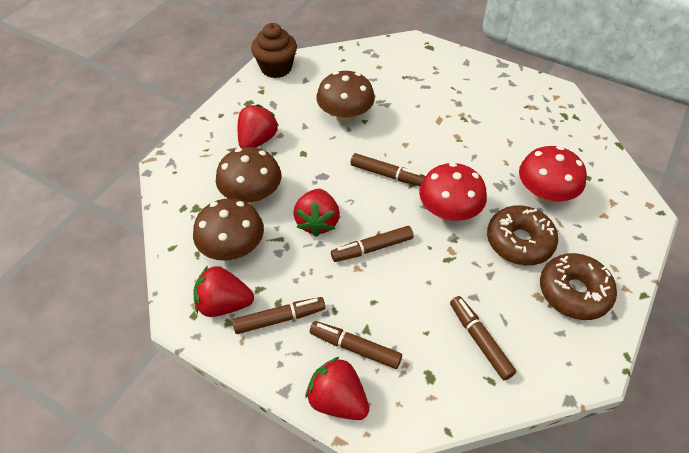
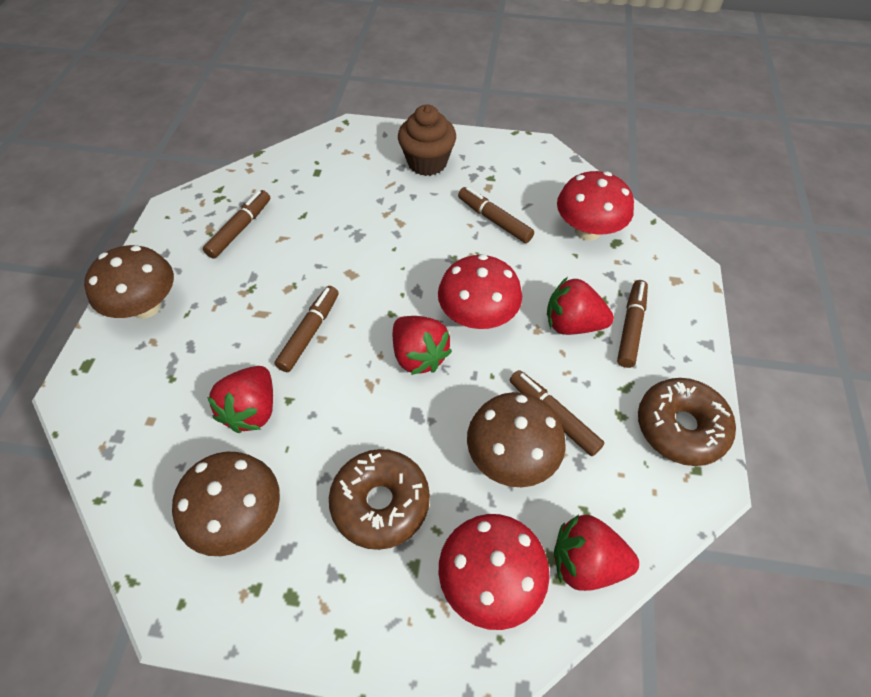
red mushroom: [419,162,487,222] [519,146,587,204] = 2 -> [438,254,522,329] [439,514,550,630] [557,171,634,241] = 3

